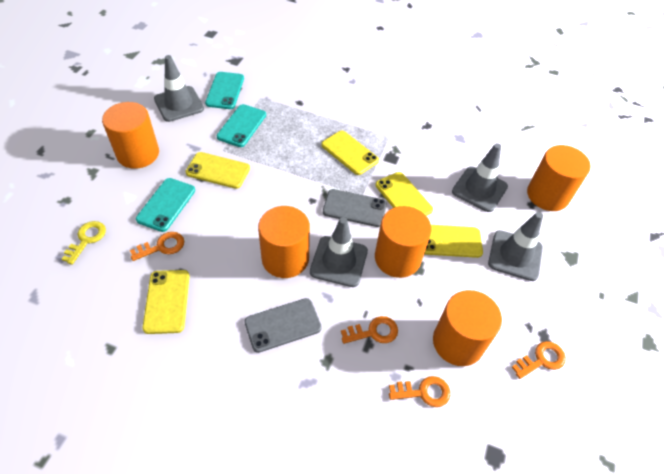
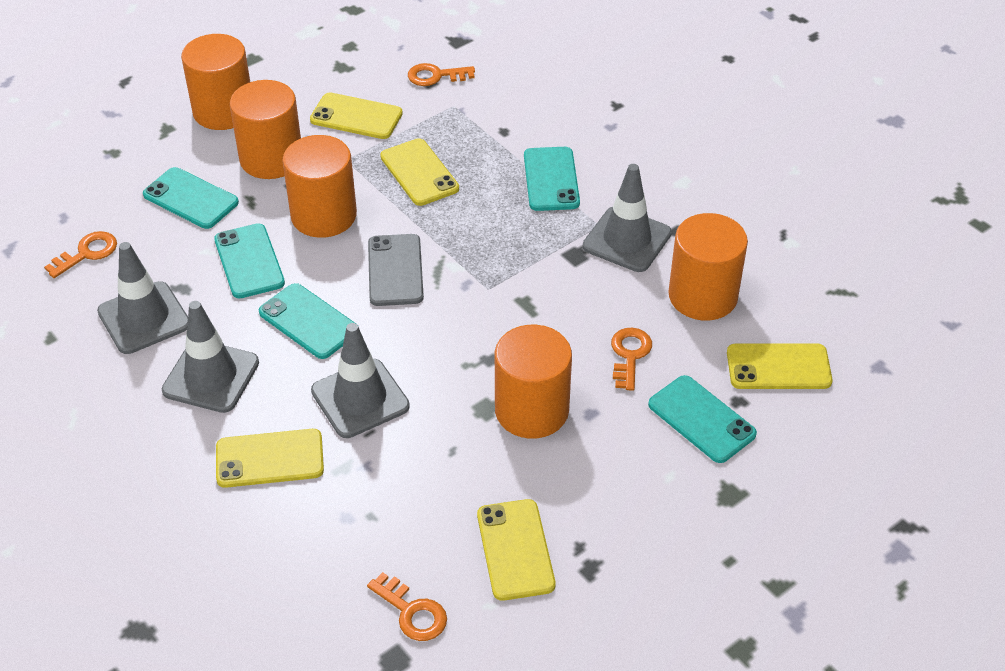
grey phone: [244,298,322,353] [323,189,387,227] = 2 -> [368,234,424,306] = 1
turquoise phone: [136,178,195,232] [205,72,244,109] [217,104,266,147] = 3 -> [143,167,239,229] [214,223,285,299] [259,283,355,359] [524,147,580,211] [648,375,757,463] = 5
yellow key: [62,221,106,265] = 1 -> none = 0

